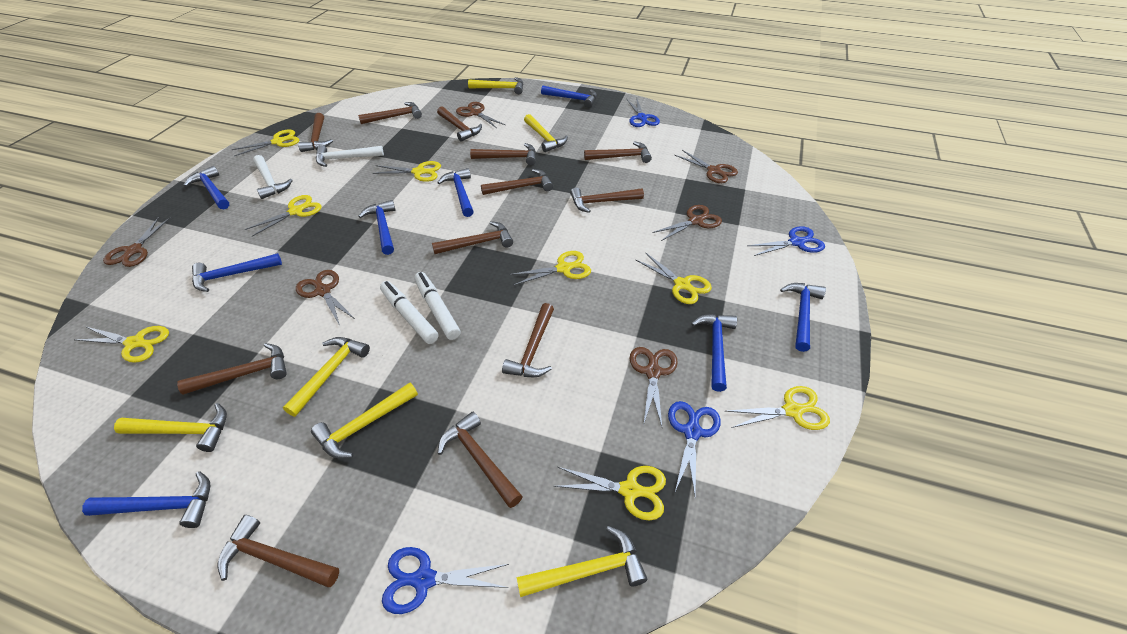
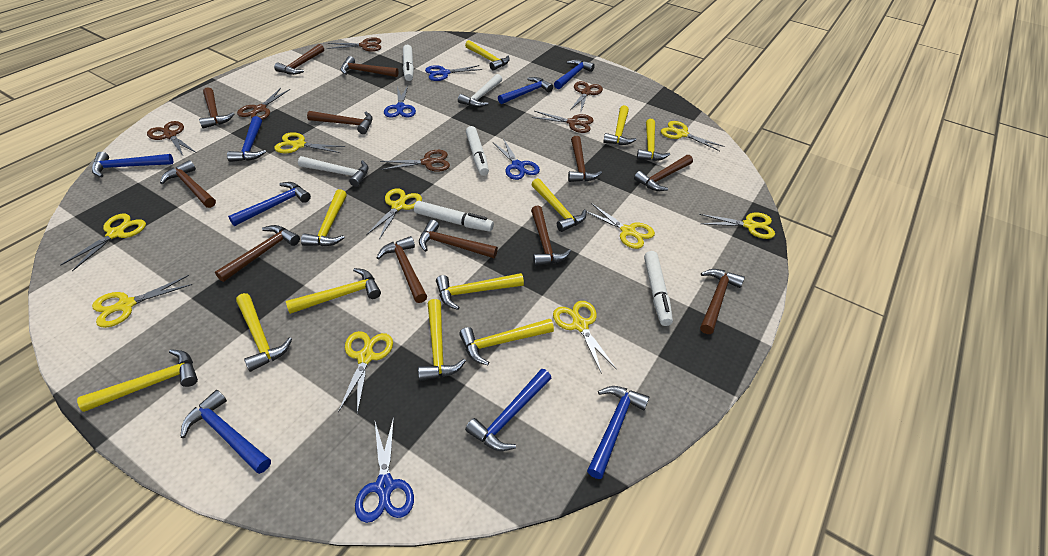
white marker: [380,281,439,344] [414,272,461,340] = 2 -> [403,45,414,81] [414,201,494,232] [466,126,489,176] [644,251,673,326] = 4
yellow hammer: [114,403,227,452] [283,337,370,417] [311,382,418,458] [468,77,524,94] [517,526,647,597] [524,114,568,152] = 6 -> [77,349,198,412] [236,293,292,372] [286,268,381,314] [301,189,347,247] [418,299,466,381] [436,273,524,310] [459,319,554,365] [465,40,510,71] [531,178,586,232] [603,105,636,145] [637,119,670,161] = 11
yellow scissors: [75,326,169,363] [231,129,300,156] [245,195,322,237] [373,161,441,182] [509,251,591,286] [554,466,666,521] [636,252,712,304] [726,386,830,430] = 8 -> [60,214,146,271] [92,275,192,328] [274,132,345,153] [338,331,393,414] [366,188,422,240] [553,301,617,374] [586,203,655,249] [661,121,724,151] [699,212,775,239] = 9

